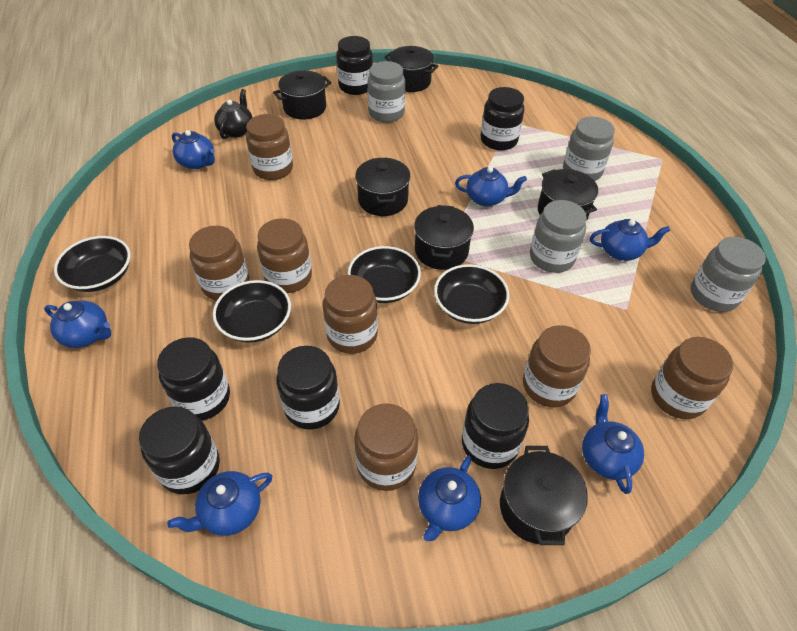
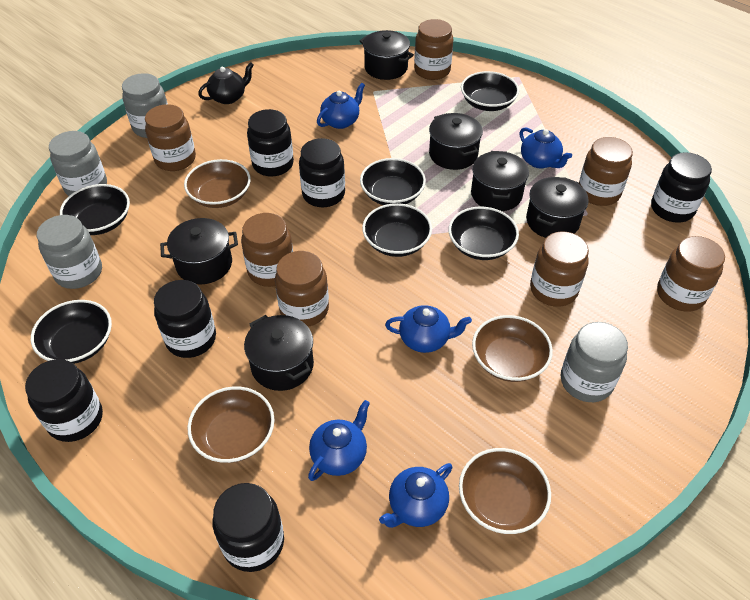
black bowl: [54,236,131,292] [213,280,291,343] [348,246,421,303] [434,264,509,324] = 4 -> [31,300,112,364] [60,184,130,235] [360,158,426,205] [362,203,432,257] [449,207,519,260] [461,71,519,111] = 6
blue teapot: [44,300,111,348] [167,471,272,536] [172,130,215,169] [418,456,481,541] [455,167,527,207] [582,394,644,494] [590,219,670,261] = 7 -> [308,400,370,481] [317,83,365,129] [379,463,453,528] [385,305,472,353] [519,127,572,169] = 5
brown bowl: none = 0 -> [184,159,251,208] [187,386,274,463] [459,448,551,534] [472,315,553,382] = 4

